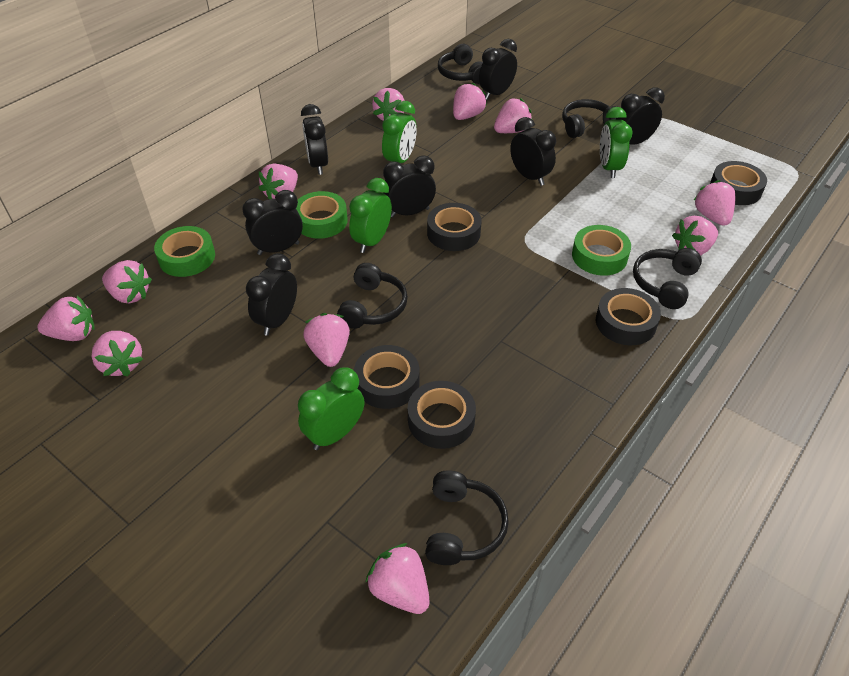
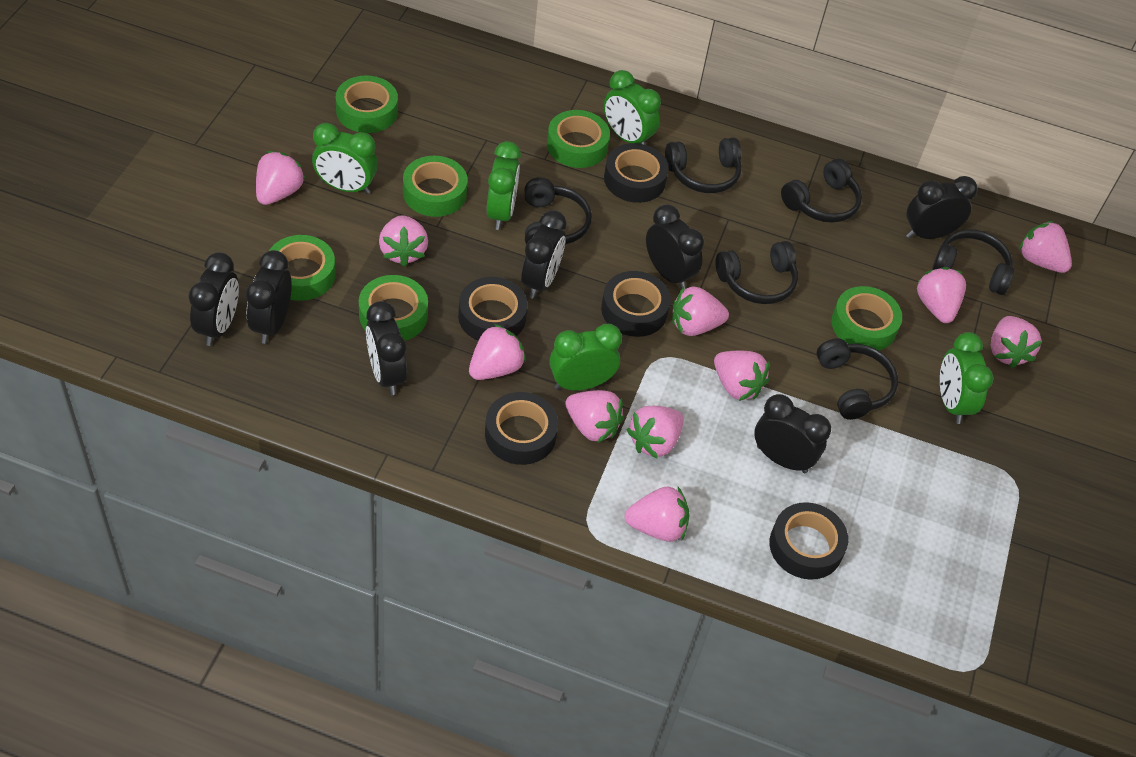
black headphones: [337,263,408,329] [425,470,509,565] [438,44,483,84] [562,99,617,138] [633,248,702,309] = 5 -> [524,177,592,244] [665,137,742,193] [716,241,798,304] [781,159,862,223] [817,338,898,420] [932,229,1014,295] = 6
green clock: [298,368,364,450] [349,178,392,253] [382,101,417,163] [600,107,633,178] = 4 -> [312,123,378,194] [486,141,521,230] [549,324,622,391] [604,70,661,145] [940,332,993,424] = 5
green tape: [154,226,215,277] [296,191,348,239] [572,225,631,276] = 3 -> [269,235,336,301] [336,75,398,133] [359,275,428,341] [403,156,468,217] [547,110,610,168] [831,286,902,351] = 6

